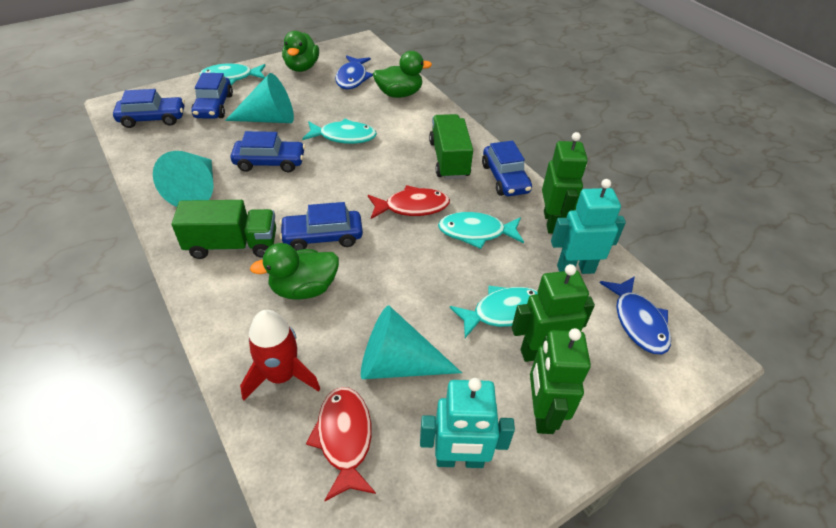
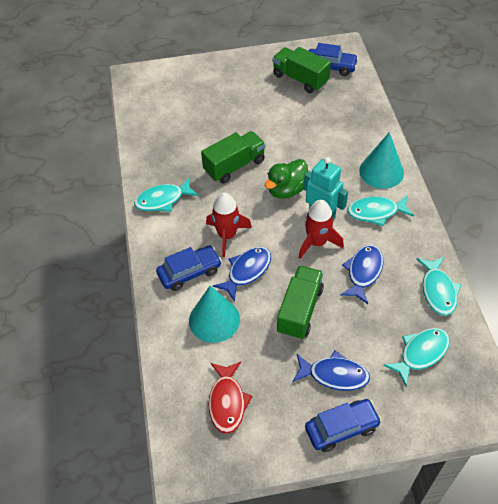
blue car: [113,89,185,128] [191,73,233,119] [231,131,305,172] [279,202,363,251] [482,141,532,196] = 5 -> [156,246,222,291] [305,399,382,452] [309,43,358,76] = 3
blue fish: [335,55,373,89] [600,276,671,354] = 2 -> [213,247,271,302] [292,351,370,391] [340,245,383,304] = 3
green duck: [250,243,339,300] [282,31,319,72] [373,51,432,98] = 3 -> [264,159,308,199] = 1
green robot: [512,264,595,362] [530,328,591,434] [542,132,588,234] = 3 -> none = 0
green truck: [172,200,276,259] [429,114,473,179] = 2 -> [201,131,266,183] [272,47,331,93] [277,265,324,340] = 3
red fish: [306,387,376,501] [368,185,450,219] = 2 -> [208,362,252,434] = 1
red rocket: [240,310,320,401] = 1 -> [206,193,252,257] [299,200,344,259] = 2
turquoise cone: [153,151,214,207] [225,73,294,123] [361,305,462,379] = 3 -> [189,285,240,343] [359,132,404,189] = 2
turquoise robot: [420,378,515,468] [551,179,626,274] = 2 -> [304,157,348,220] = 1

